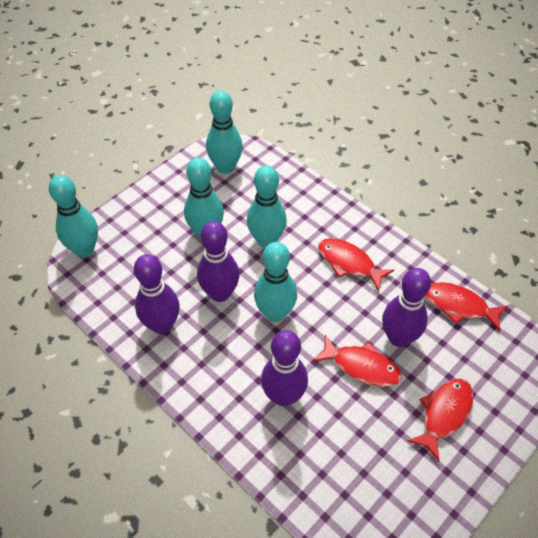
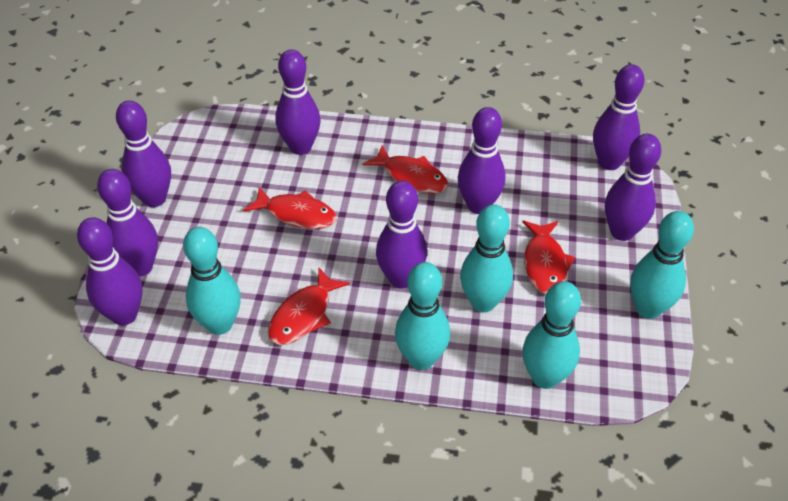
purple bowling pin: [134,254,180,334] [197,221,239,302] [261,330,308,406] [382,268,431,347] = 4 -> [77,217,143,325] [97,169,158,277] [116,101,171,207] [276,49,320,155] [376,181,427,288] [458,107,506,214] [593,64,645,170] [605,134,661,241] = 8

